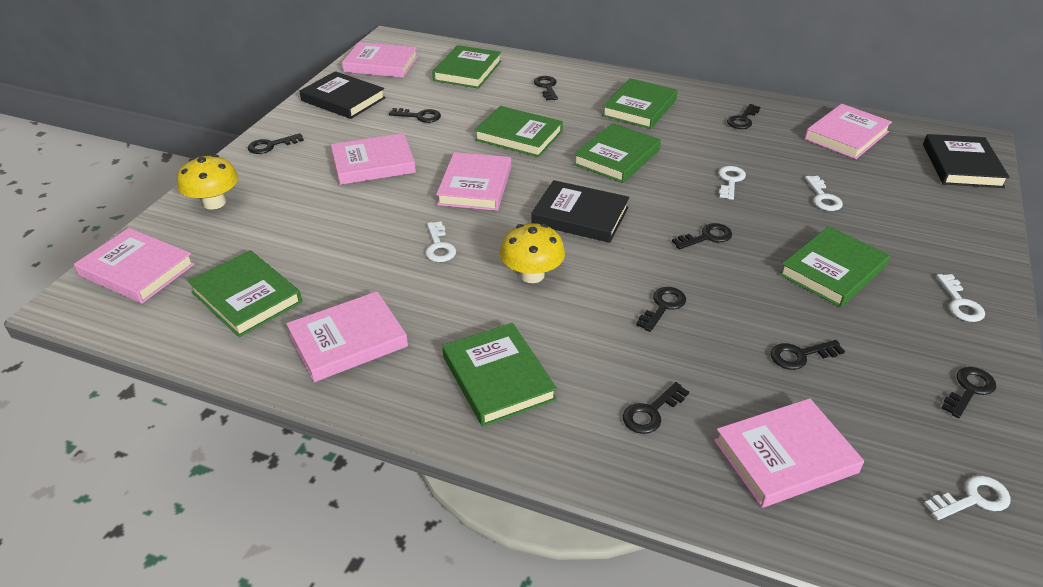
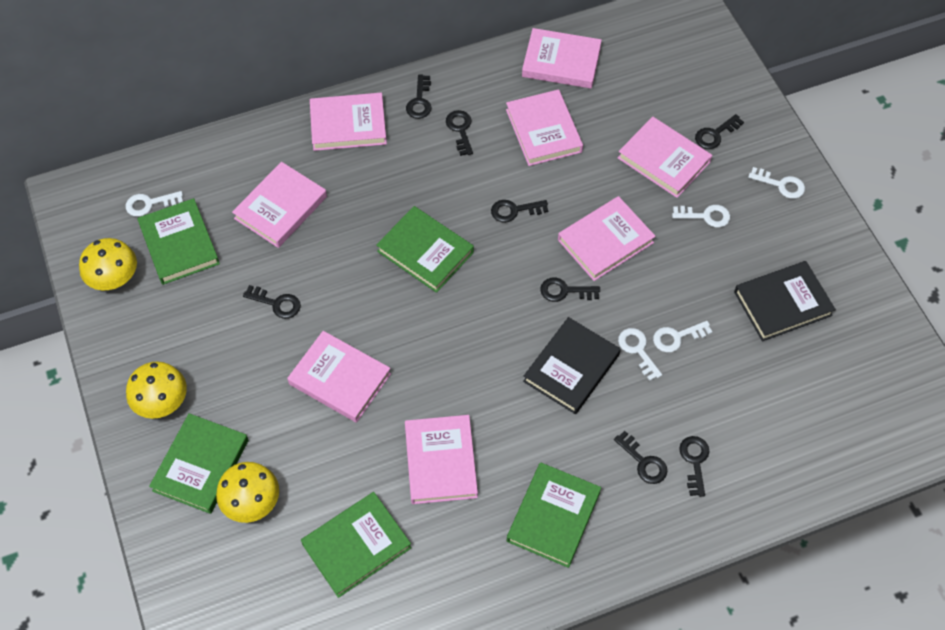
black book: [300,71,385,119] [531,180,629,243] [923,134,1010,188] = 3 -> [523,317,621,414] [734,261,836,341] = 2
black key: [248,133,304,154] [389,108,441,123] [534,76,558,100] [623,382,689,434] [636,287,686,332] [672,223,732,250] [727,104,760,129] [771,340,845,370] [941,367,996,418] = 9 -> [243,285,301,319] [406,75,431,119] [446,110,473,156] [491,200,548,223] [540,278,600,302] [614,431,667,484] [679,436,709,497] [695,114,744,149] = 8
green book: [188,250,302,337] [432,45,501,89] [442,323,557,427] [474,106,563,157] [573,123,661,183] [602,78,678,129] [779,226,890,307] = 7 -> [138,198,220,285] [149,413,249,514] [301,492,412,598] [376,206,474,293] [507,462,601,568] = 5
pink book: [74,228,195,303] [286,291,408,382] [331,133,416,185] [342,42,418,78] [436,152,511,211] [714,398,864,508] [805,104,892,159] = 7 -> [232,162,327,248] [287,331,391,423] [310,93,387,151] [405,415,478,504] [506,89,583,166] [522,28,602,89] [558,196,656,281] [618,117,712,198] = 8
yellow mushroom: [177,154,238,210] [500,223,565,283] = 2 -> [79,238,137,290] [126,361,187,419] [216,462,279,523] = 3

